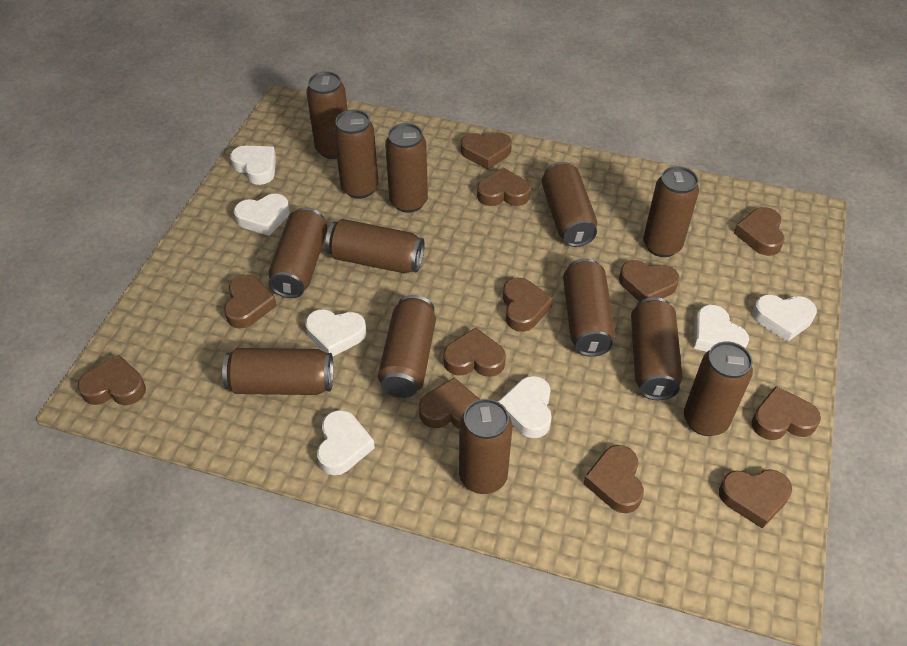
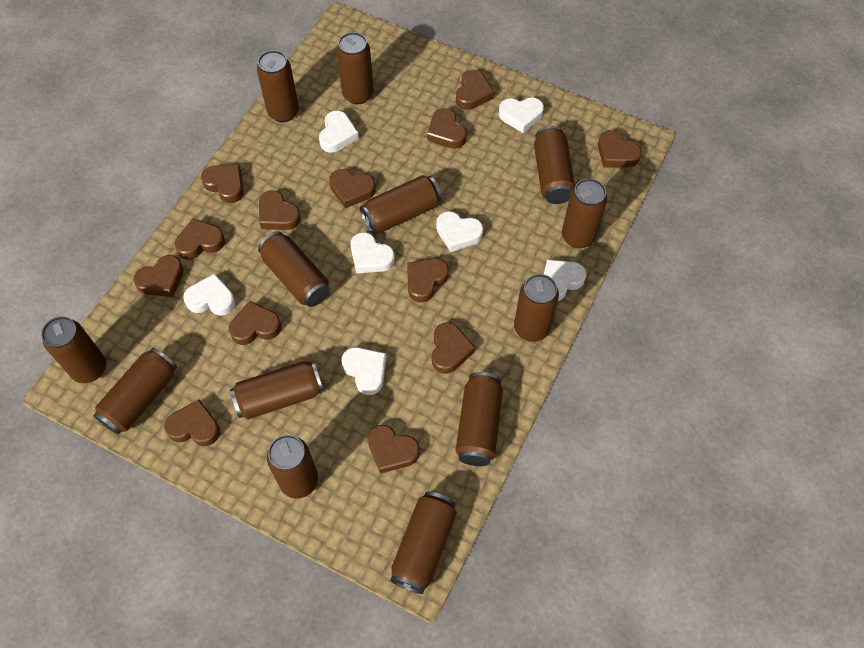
brown heart: [77,355,146,405] [224,274,277,329] [419,377,480,429] [443,328,506,377] [461,132,512,169] [477,167,531,206] [503,277,553,332] [583,445,644,513] [619,260,679,302] [719,469,792,529] [734,207,785,256] [751,386,821,440] = 12 -> [134,255,184,297] [164,400,220,446] [175,218,225,260] [201,165,244,203] [229,301,281,345] [259,190,301,230] [329,169,376,208] [368,425,420,474] [407,258,449,303] [427,108,467,149] [432,322,475,374] [456,70,494,110] [598,130,641,168] = 13

